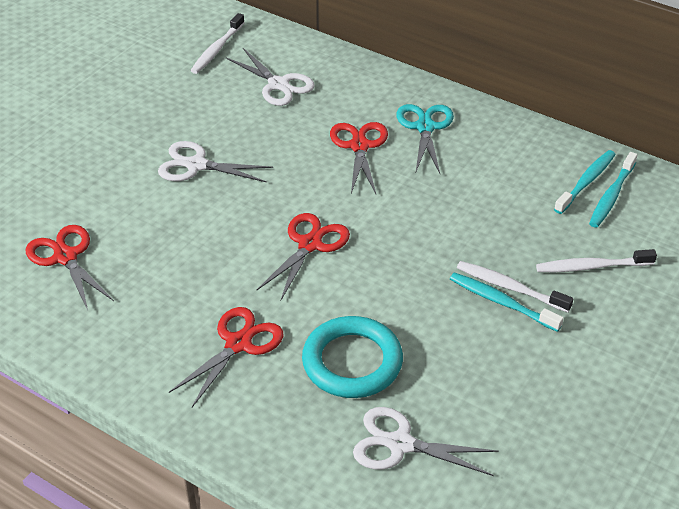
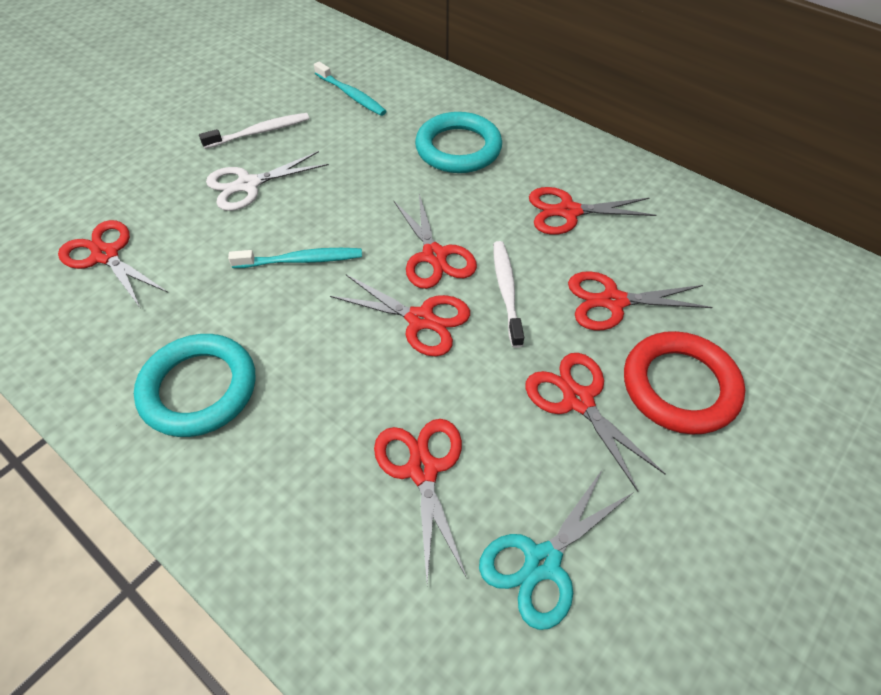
red ring: none = 0 -> [624,331,745,434] = 1
red scissors: [25,225,114,310] [169,307,283,407] [257,213,350,300] [330,122,388,194] = 4 -> [58,220,168,309] [330,275,470,357] [374,419,467,583] [394,194,477,289] [525,353,666,492] [529,187,657,235] [568,271,713,330] = 7
turquoise ring: [302,316,403,398] = 1 -> [134,334,255,437] [415,112,502,173] = 2
turquoise toothbrush: [450,272,564,332] [554,150,616,214] [589,152,638,228] = 3 -> [228,248,362,268] [314,62,387,116] = 2
white scissors: [158,141,273,183] [226,48,315,106] [353,407,499,476] = 3 -> [206,151,329,211] = 1
white toothbrush: [190,13,245,74] [457,261,573,312] [536,249,657,272] = 3 -> [199,113,309,149] [493,241,524,348] = 2

